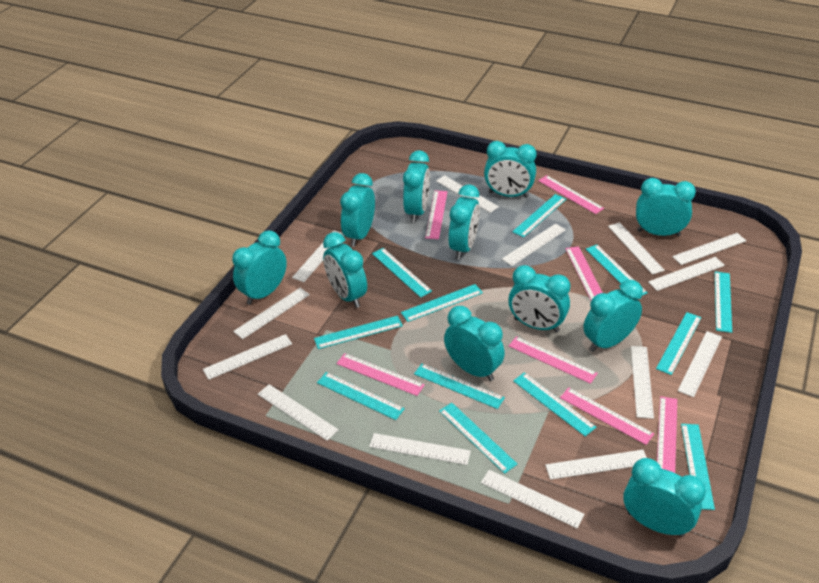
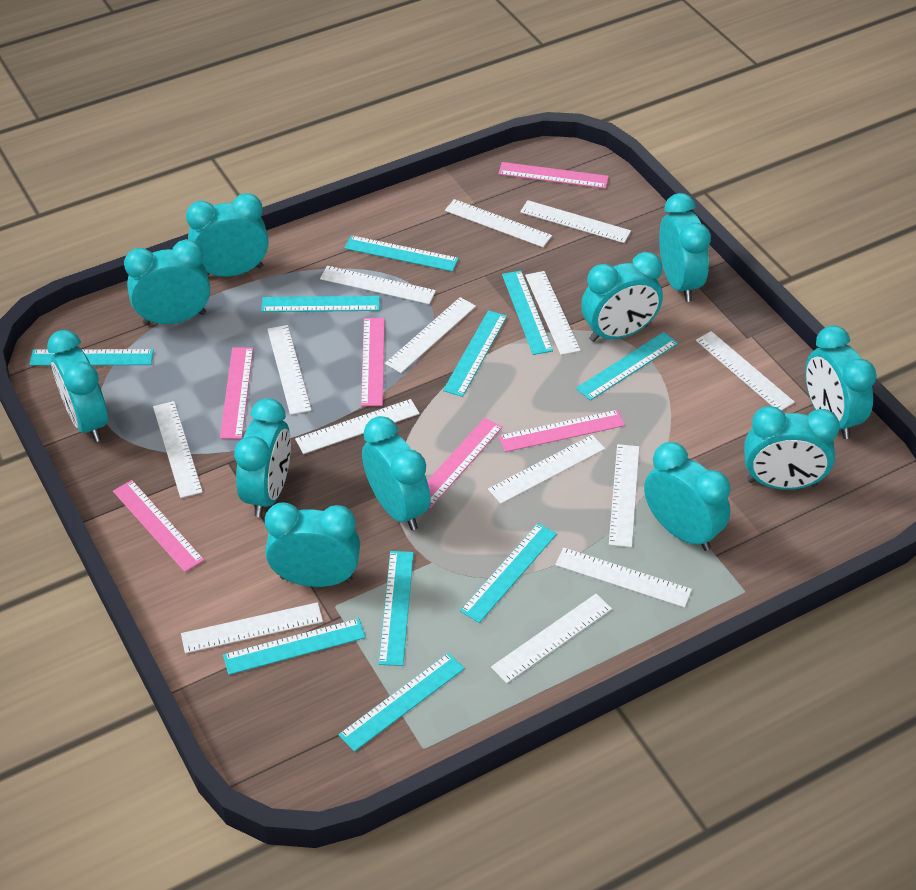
pink ruler: [336,353,425,396] [425,190,448,239] [509,336,598,384] [538,175,604,214] [560,387,654,445] [565,246,603,300] [657,396,677,473] = 7 -> [113,480,204,572] [220,347,253,439] [361,318,385,406] [427,418,503,508] [498,162,609,189] [498,410,625,452] = 6
turquoise ruler: [314,316,403,349] [317,372,405,420] [372,248,432,298] [401,284,483,322] [414,363,505,409] [439,403,517,474] [512,194,566,238] [513,372,596,437] [586,245,647,296] [656,312,701,375] [681,424,715,510] [715,272,732,333] = 12 -> [29,349,154,366] [223,618,366,675] [261,296,380,312] [338,653,465,752] [344,235,459,272] [379,551,414,666] [443,310,507,397] [460,523,557,623] [502,271,553,355] [576,332,678,401] = 10

